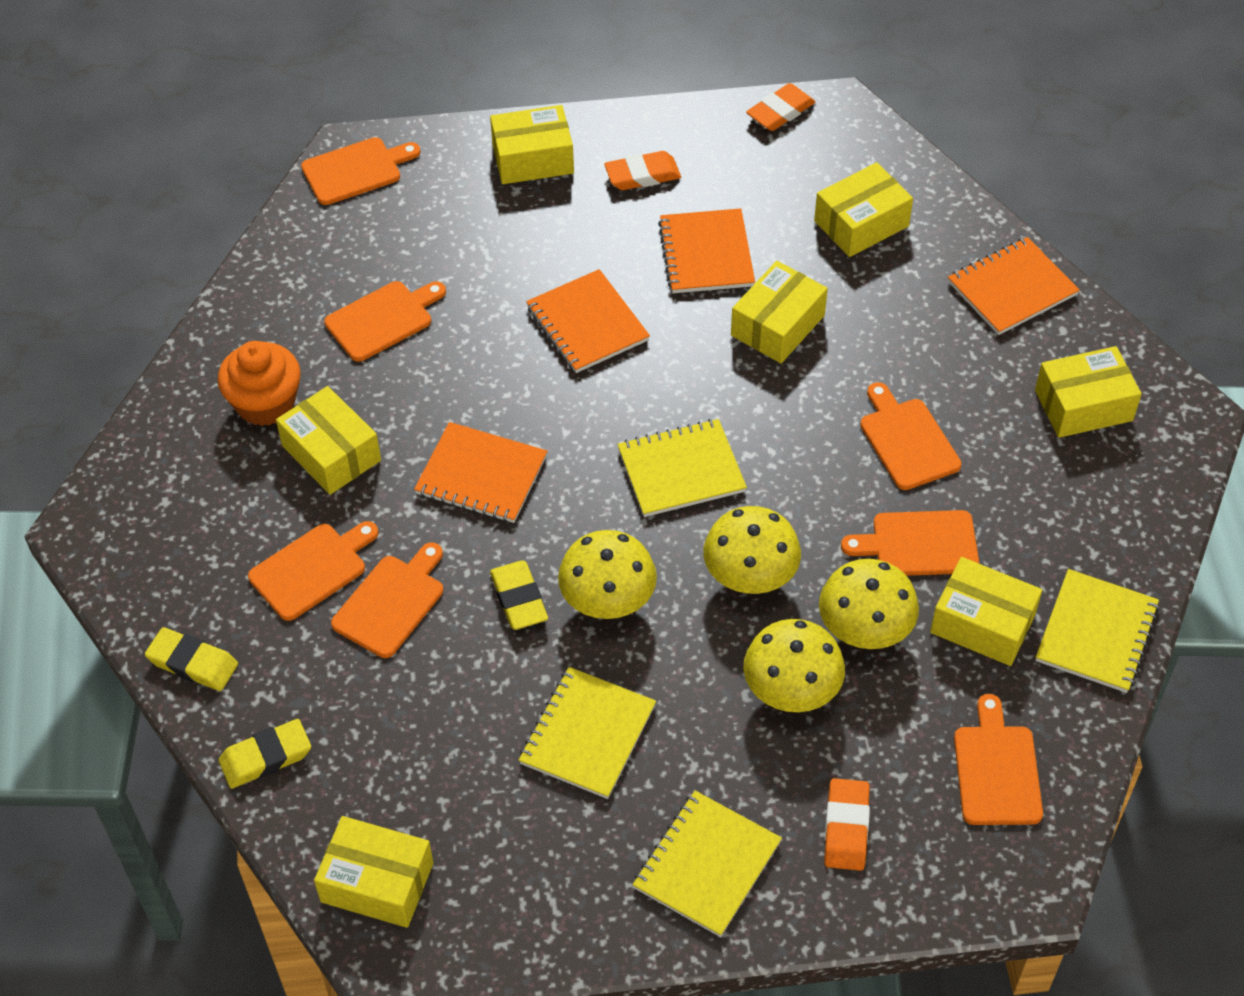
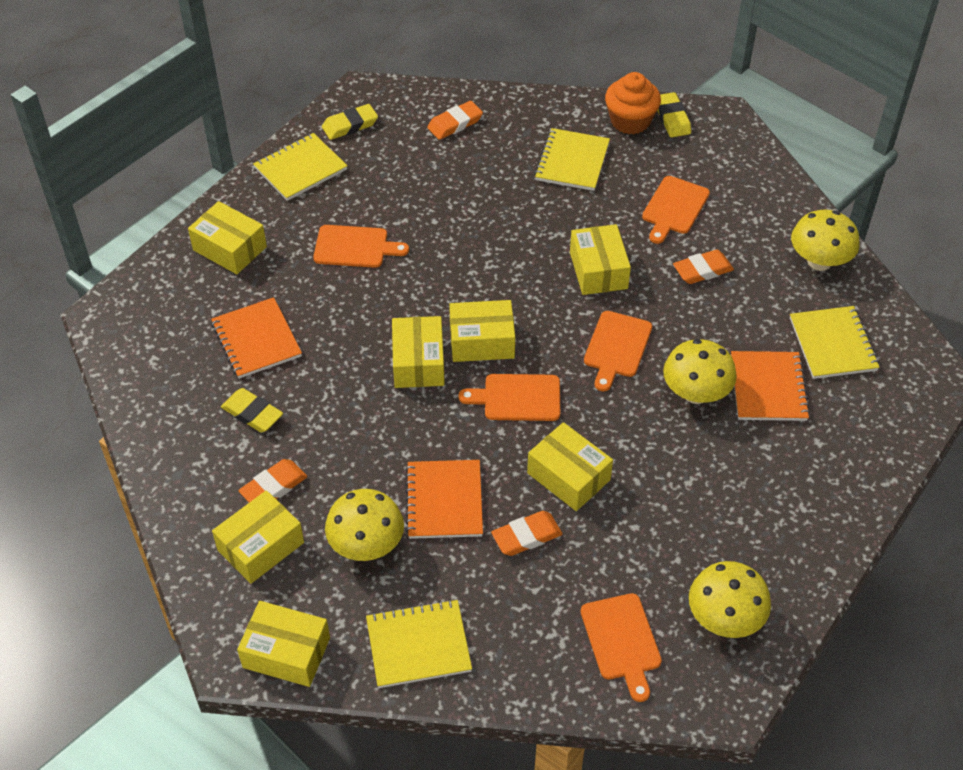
orange cutting board: [248,521,378,621] [301,137,421,205] [324,281,446,362] [331,542,443,658] [841,510,979,576] [860,382,962,490] [954,694,1043,825] = 7 -> [313,225,409,268] [458,374,560,421] [581,593,662,702] [584,311,652,391] [642,176,710,244] = 5
orange eraser: [604,151,681,190] [746,83,815,131] [824,778,870,871] = 3 -> [238,459,307,502] [427,101,483,140] [491,511,562,556] [673,250,734,284] = 4
orange notebook: [414,422,547,523] [526,269,650,373] [658,208,755,293] [948,237,1080,335] = 4 -> [211,297,302,379] [405,460,483,539] [731,351,810,421] = 3

